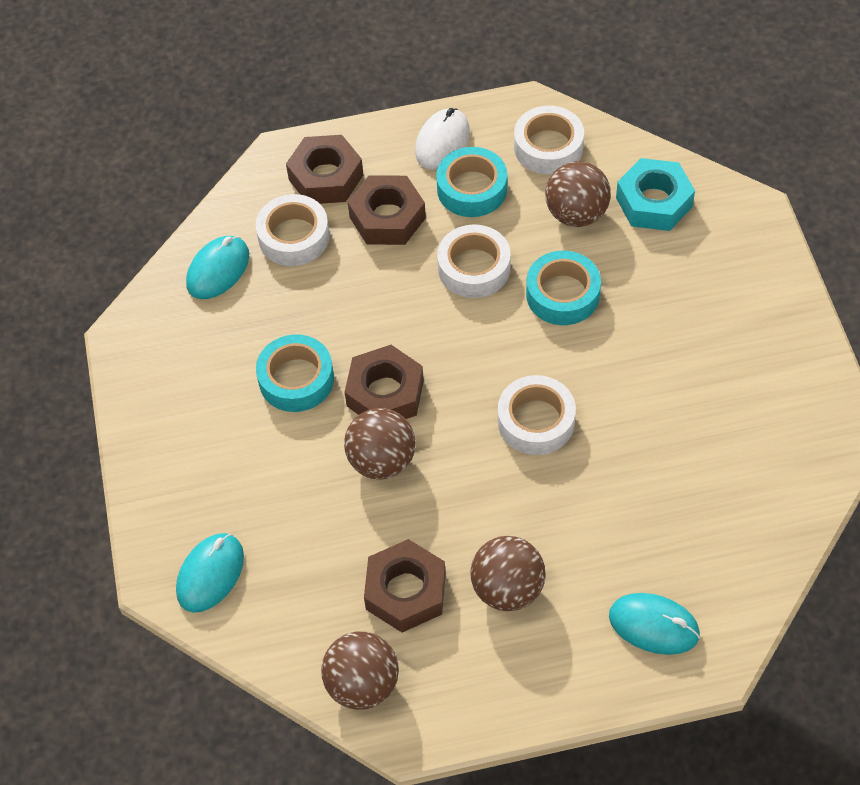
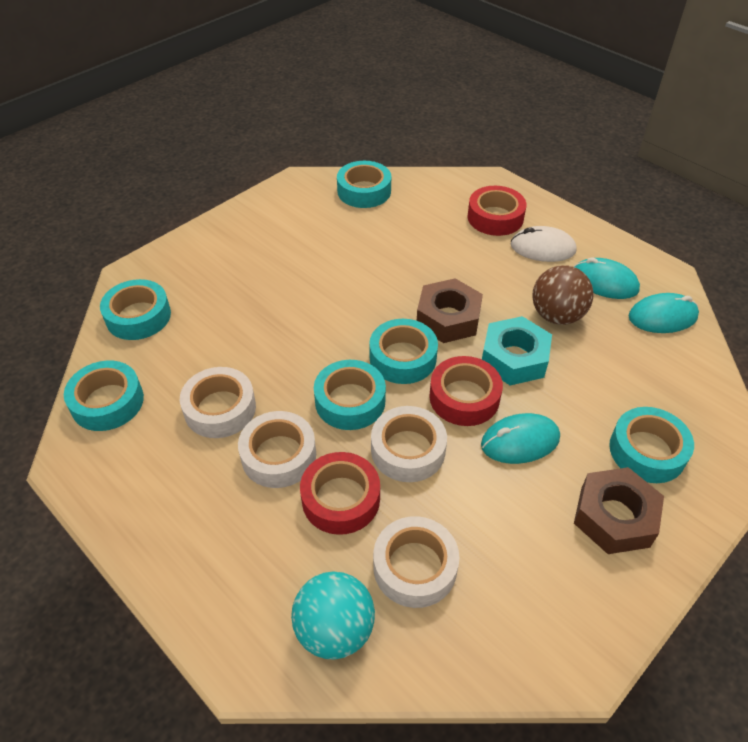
brown ball: [321,631,399,710] [344,408,416,479] [470,536,546,611] [545,161,611,227] = 4 -> [532,265,594,325] = 1
brown nut: [286,135,364,204] [345,345,424,419] [348,175,426,245] [364,539,446,633] = 4 -> [417,278,483,343] [574,467,664,554] = 2
red tape: none = 0 -> [300,452,380,535] [429,356,503,426] [467,186,526,236] = 3
turquoise ball: none = 0 -> [291,571,375,660] = 1
turquoise tape: [256,334,334,412] [436,147,507,217] [526,251,601,325] = 3 -> [64,361,144,431] [100,279,171,340] [314,360,386,430] [337,161,391,208] [369,319,438,384] [609,407,694,483] = 6

